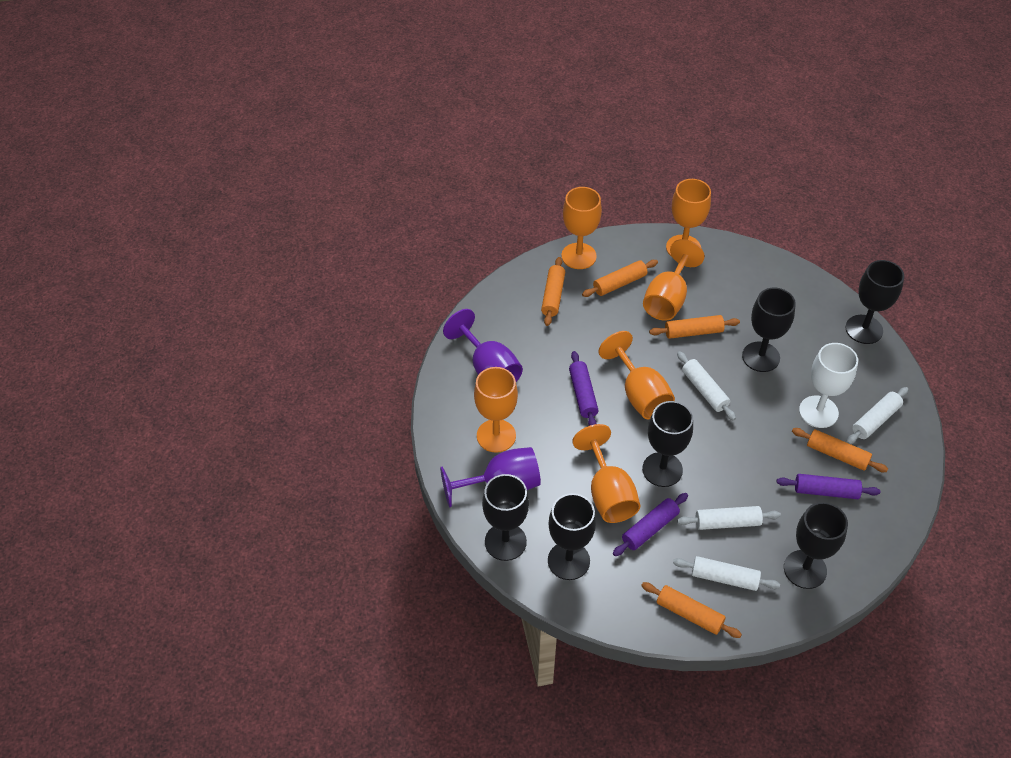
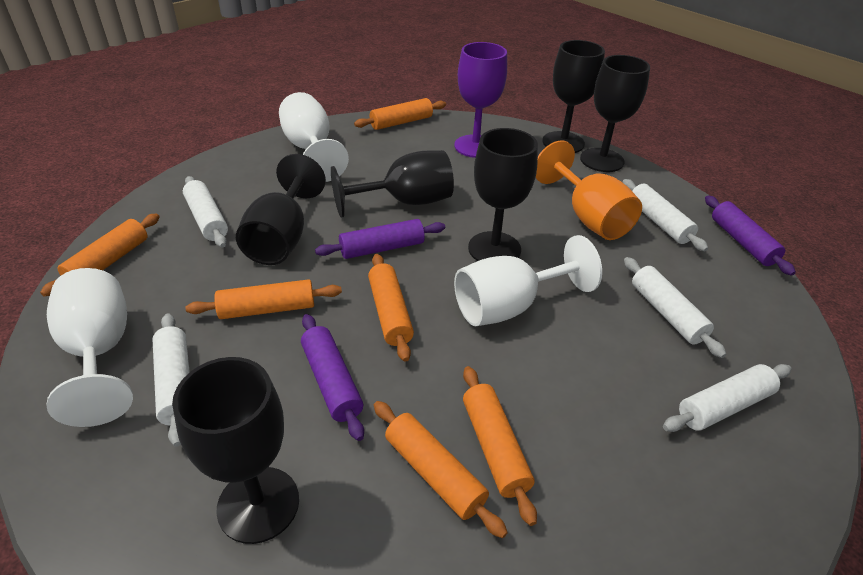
orange goblet: [474,367,518,453] [561,187,602,269] [572,424,640,523] [599,331,675,419] [643,239,705,321] [666,179,711,257] = 6 -> [536,141,642,240] = 1
orange rolling pin: [541,257,565,326] [582,260,658,297] [641,582,742,638] [649,315,740,339] [792,428,888,472] = 5 -> [40,214,160,297] [185,279,342,319] [354,98,446,130] [368,254,414,362] [374,401,508,538] [463,366,537,526] = 6
purple goblet: [440,447,541,507] [443,309,523,382] = 2 -> [454,42,507,158] = 1
white goblet: [799,343,858,428] = 1 -> [47,268,133,427] [279,92,349,182] [454,235,602,326] = 3
white rolling pin: [673,556,780,591] [677,351,736,421] [677,506,781,530] [847,387,908,444] = 4 -> [152,313,190,447] [183,176,228,248] [622,179,708,251] [624,257,726,358] [663,364,792,432] = 5

